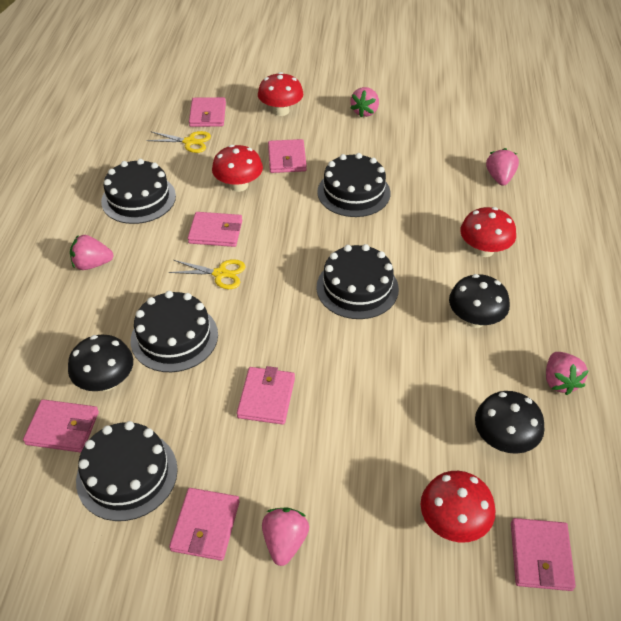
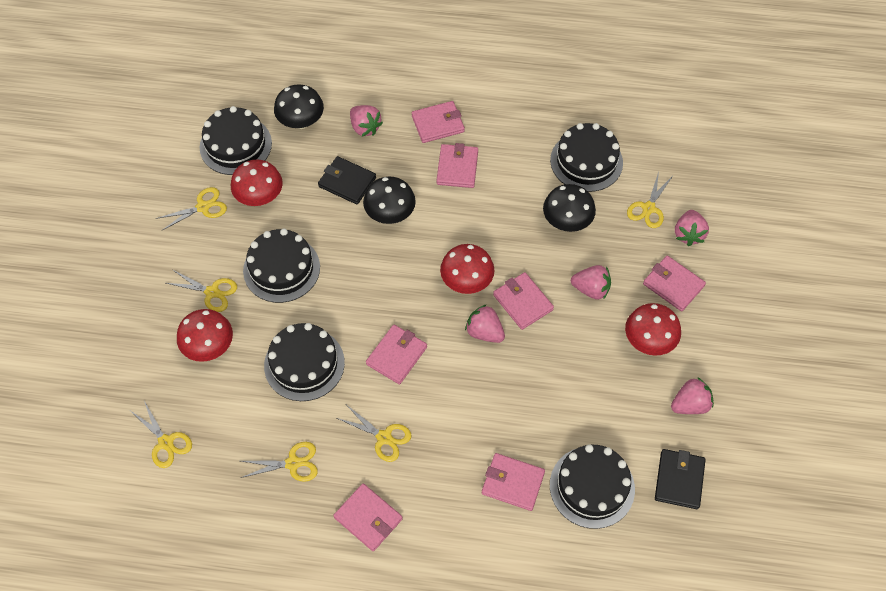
black wallet: none = 0 -> [318,156,376,204] [655,449,706,509] = 2
yellow scissors: [146,131,211,153] [169,259,246,289] = 2 -> [131,401,192,468] [156,187,227,231] [166,270,237,312] [241,442,318,482] [337,405,411,462] [627,171,673,228] = 6

